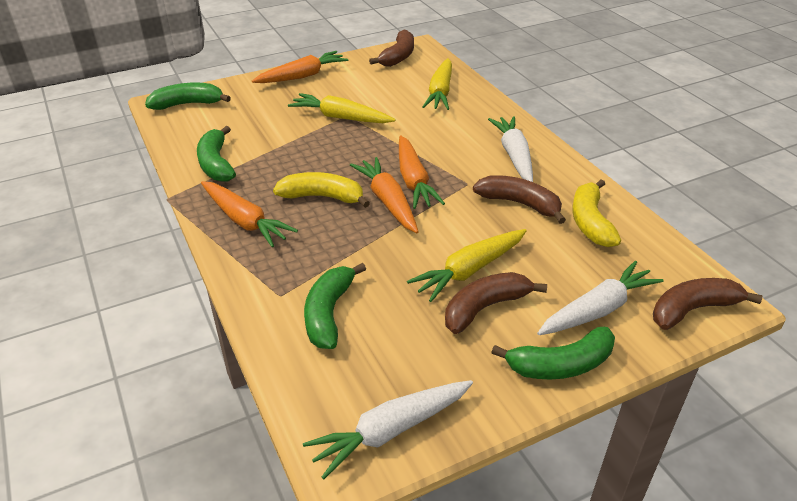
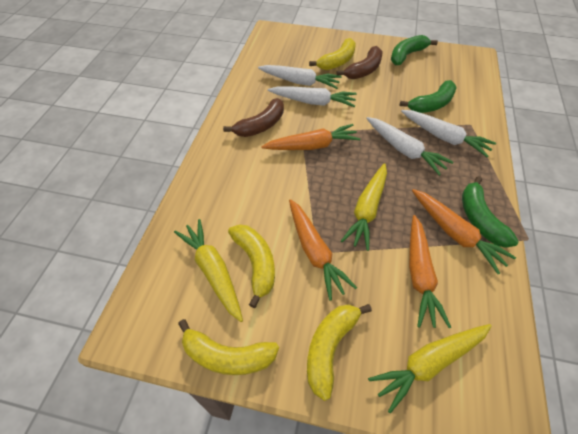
brown banana: [369,30,414,67] [445,272,547,334] [473,175,566,224] [653,278,762,330] = 4 -> [223,98,284,137] [336,46,382,79] = 2
green banana: [145,83,231,110] [197,126,236,182] [304,263,366,349] [491,327,615,380] = 4 -> [391,35,438,65] [400,80,457,113] [462,176,519,248] = 3
white carrot: [303,380,473,479] [488,116,533,182] [537,260,664,335] = 3 -> [258,65,342,89] [268,86,357,107] [366,117,454,176] [401,110,496,157] = 4
yellow banana: [273,172,370,208] [572,179,621,247] = 2 -> [178,319,279,375] [228,224,275,308] [307,304,372,401] [309,38,356,70] = 4

